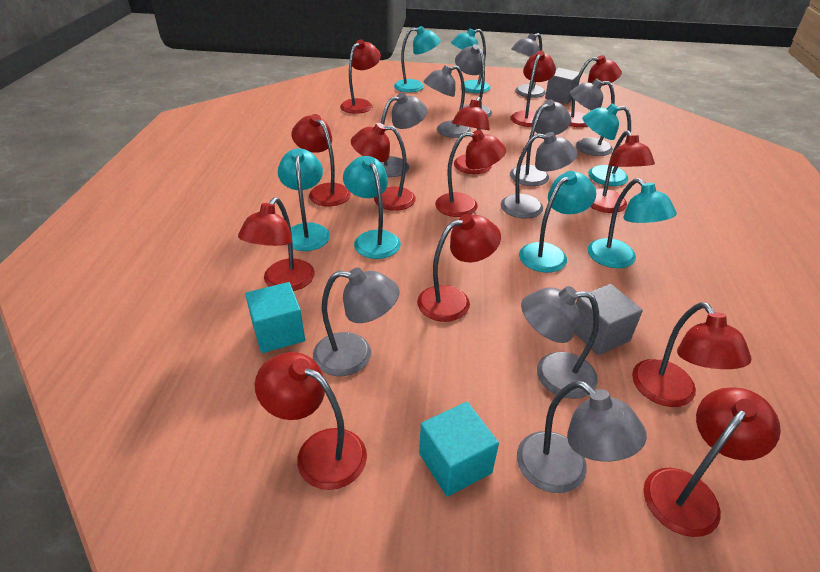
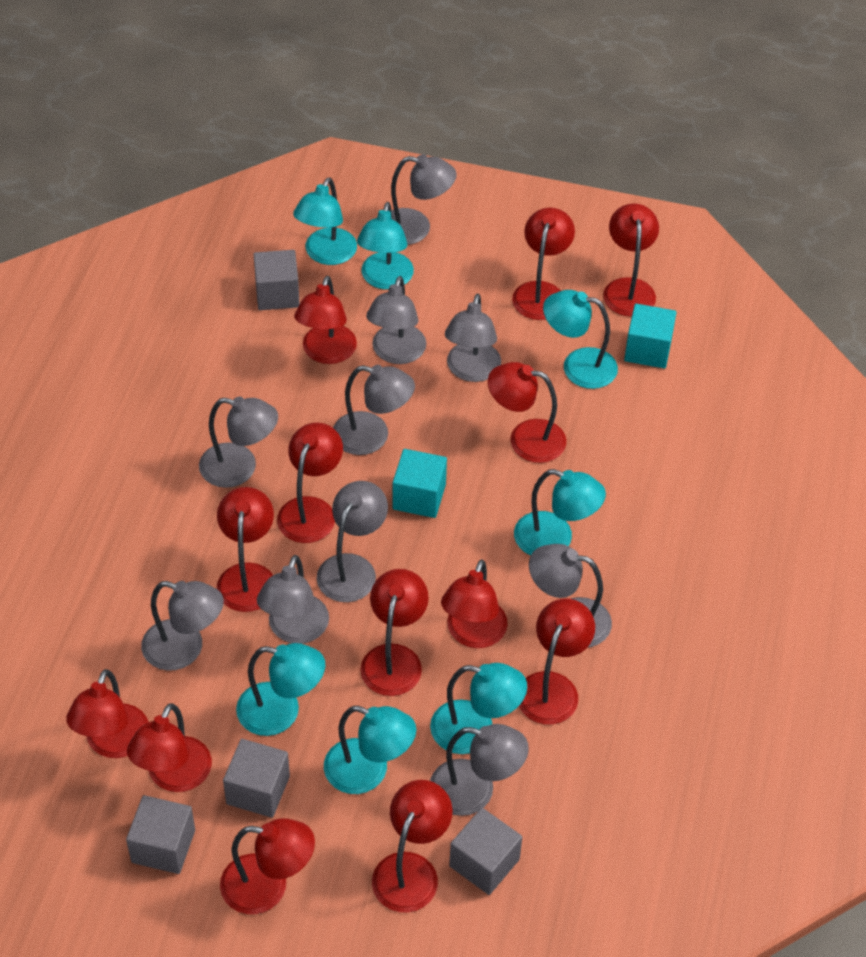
grey cube: [545,68,580,104] [575,284,643,355] = 2 -> [126,795,195,874] [223,739,290,818] [254,250,300,310] [449,808,522,895] = 4

